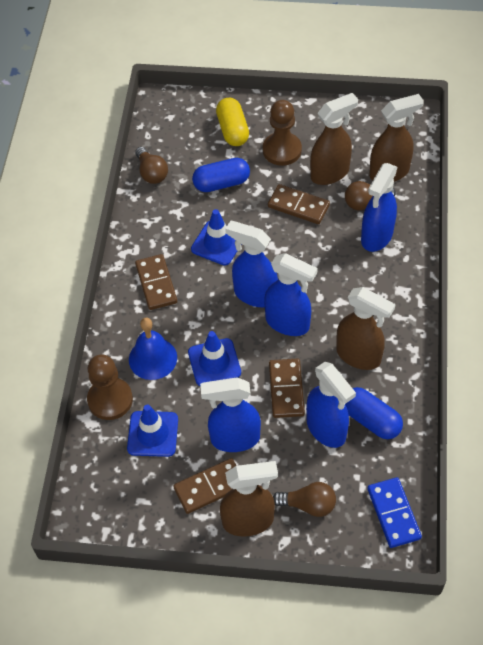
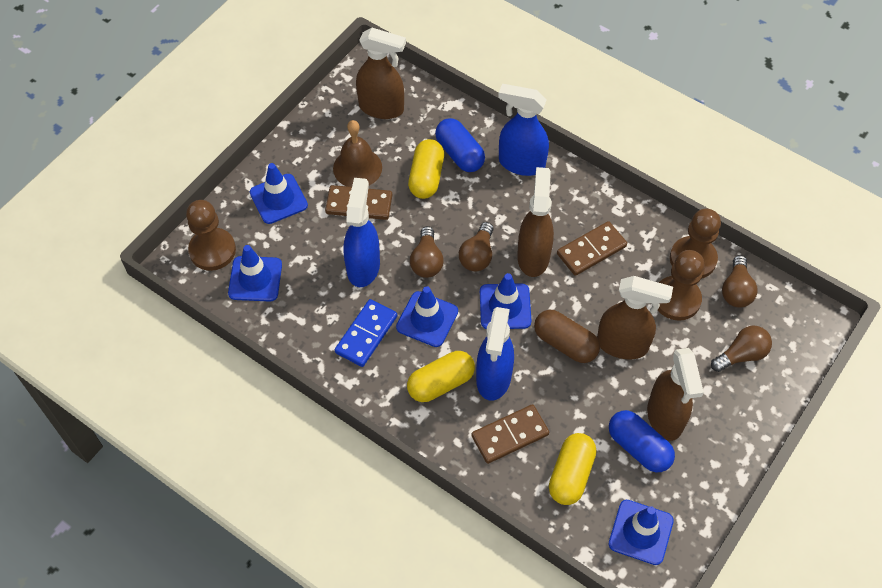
blue bell: [129,317,177,380] = 1 -> none = 0
blue spray bottle: [200,377,261,452] [225,220,278,307] [264,253,318,336] [306,362,356,448] [361,163,397,252] = 5 -> [343,178,380,287] [476,307,514,401] [498,84,549,176] = 3
blue traffic cone: [127,404,178,457] [188,331,241,386] [191,209,242,266] = 3 -> [228,245,282,302] [250,163,308,224] [396,286,458,347] [480,273,532,329] [609,500,674,565] = 5
brown bell: none = 0 -> [333,120,382,187] = 1
brown capsule: none = 0 -> [534,310,600,363] = 1
brown domino: [135,254,177,310] [173,458,237,514] [268,184,330,224] [269,359,305,418] = 4 -> [325,185,392,220] [472,404,549,464] [557,221,627,276] = 3
brown light bulb: [135,147,168,184] [273,482,336,517] [345,181,396,210] = 3 -> [410,226,444,278] [459,222,494,272] [711,325,772,372] [722,255,758,308] = 4
brown pawn: [87,354,133,420] [263,100,302,166] = 2 -> [186,200,236,271] [658,250,704,321] [670,209,721,279] = 3
yellow capsule: [216,98,249,146] = 1 -> [407,351,475,402] [408,139,444,199] [549,433,596,505] = 3

